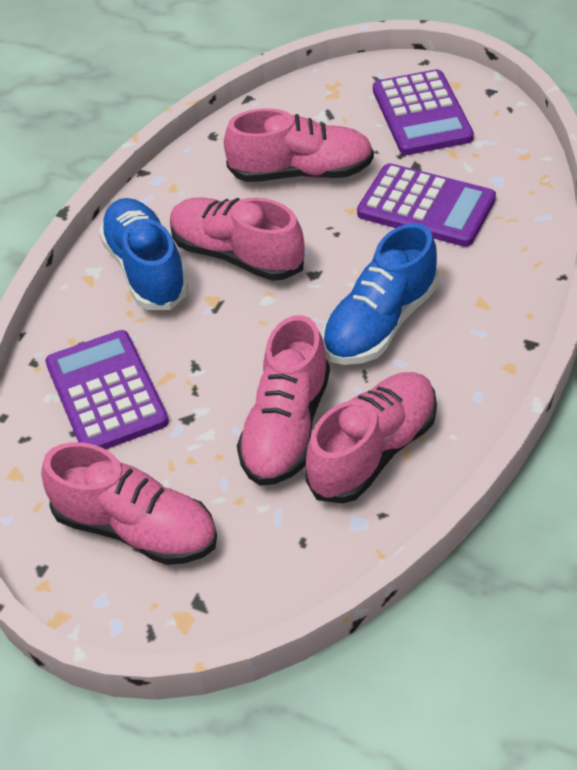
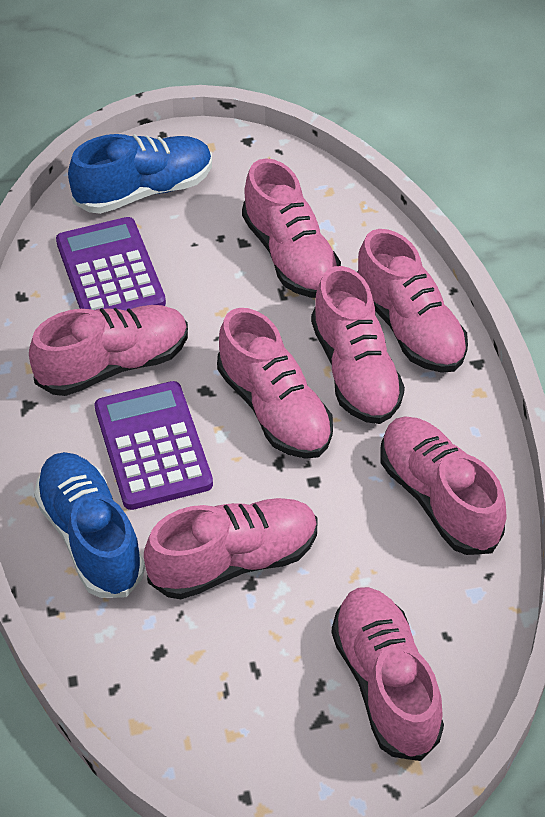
pink shoe: [41,442,217,565] [170,197,305,281] [224,108,374,182] [237,315,330,486] [305,372,437,504] = 5 -> [29,305,188,396] [144,498,318,599] [217,308,333,459] [242,158,341,298] [311,266,405,424] [331,587,444,761] [357,229,468,373] [380,416,506,555] = 8
purple calculator: [45,330,169,449] [357,163,496,247] [373,69,474,155] = 3 -> [56,217,166,310] [95,381,213,510] = 2

